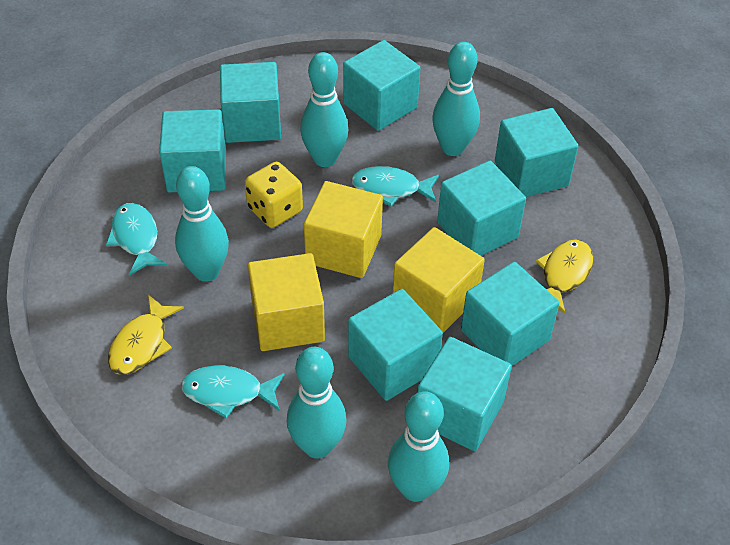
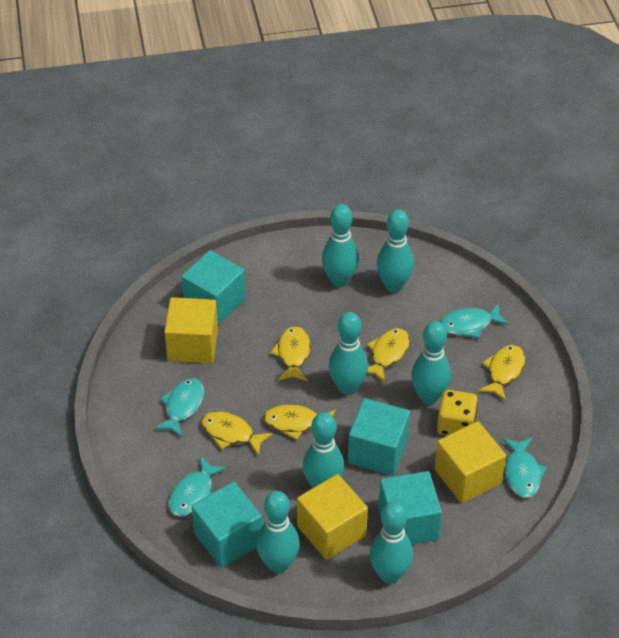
turquoise bowling pin: [175,166,229,282] [287,347,347,459] [300,52,348,167] [388,391,449,502] [432,42,480,156] = 5 -> [256,491,300,573] [303,412,344,488] [322,204,359,287] [329,312,368,395] [369,501,413,584] [377,209,414,292] [411,321,451,404] = 7
turquoise cube: [159,109,226,192] [220,62,281,143] [343,40,420,131] [348,289,443,401] [417,337,512,451] [437,161,526,256] [461,262,559,366] [495,108,578,197] = 8 -> [181,250,246,325] [191,482,262,568] [348,398,410,476] [378,471,442,545] = 4
turquoise fish: [106,203,167,276] [181,366,285,418] [351,166,439,207] = 3 -> [154,378,204,437] [168,456,227,517] [440,303,509,338] [502,437,547,498] = 4
yellow fish: [108,294,184,375] [535,240,593,314] = 2 -> [201,411,273,456] [263,404,336,440] [270,326,311,381] [366,328,410,383] [478,345,525,401] = 5

